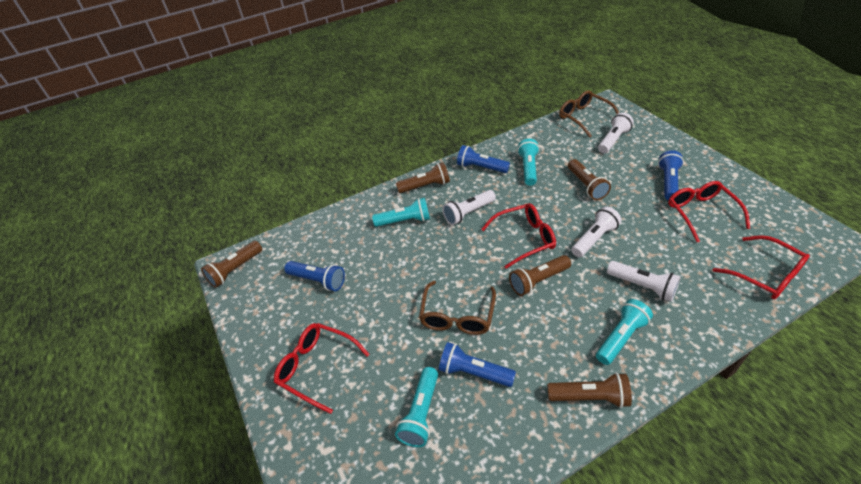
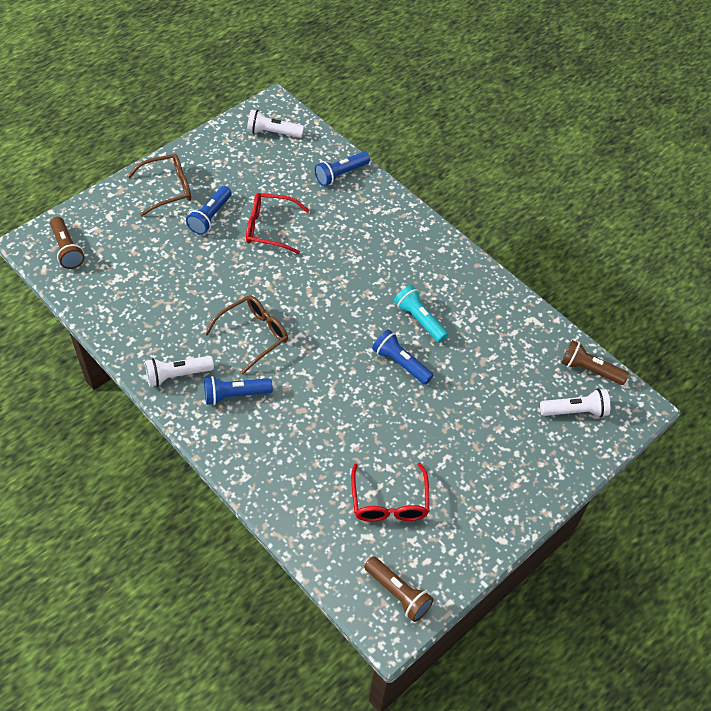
brown flashlight: [201,241,262,288] [396,162,450,193] [509,255,571,296] [547,373,632,408] [568,159,611,200] = 5 -> [50,217,85,269] [364,556,434,622] [561,340,629,385] = 3
red glasses: [274,323,370,414] [481,203,556,269] [668,181,751,242] [713,235,810,299] = 4 -> [246,193,310,254] [351,463,429,522] = 2
turquoise flashlight: [372,198,430,227] [395,367,438,447] [517,139,540,186] [596,299,653,365] = 4 -> [394,285,448,343] = 1
white flashlight: [442,190,496,225] [571,207,621,257] [598,112,634,153] [607,261,681,302] = 4 -> [145,356,214,387] [247,109,304,138] [540,389,610,417] = 3

